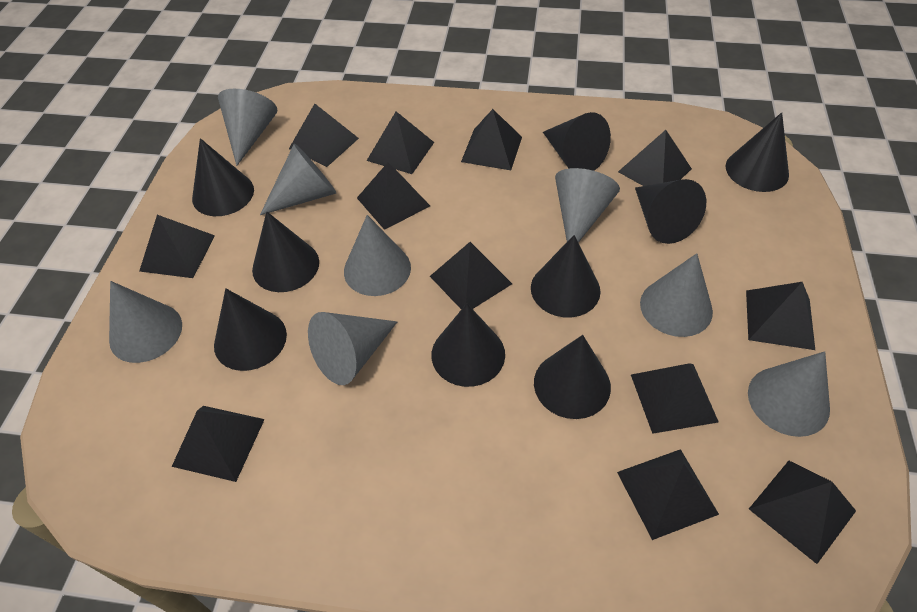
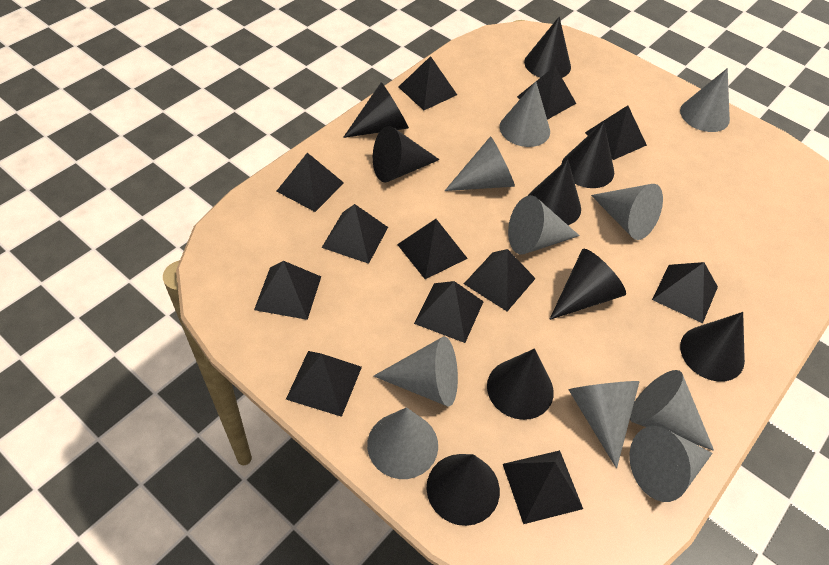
grey cone: [109,281,182,363] [218,89,278,166] [260,143,336,215] [308,312,397,385] [344,215,411,296] [555,168,620,243] [640,253,713,337] [748,351,830,437] = 8 -> [367,407,438,479] [374,336,458,407] [445,136,515,191] [500,81,550,147] [508,195,580,254] [569,381,640,468] [591,184,663,240] [629,426,713,502] [630,370,714,451] [680,68,730,132] = 10

